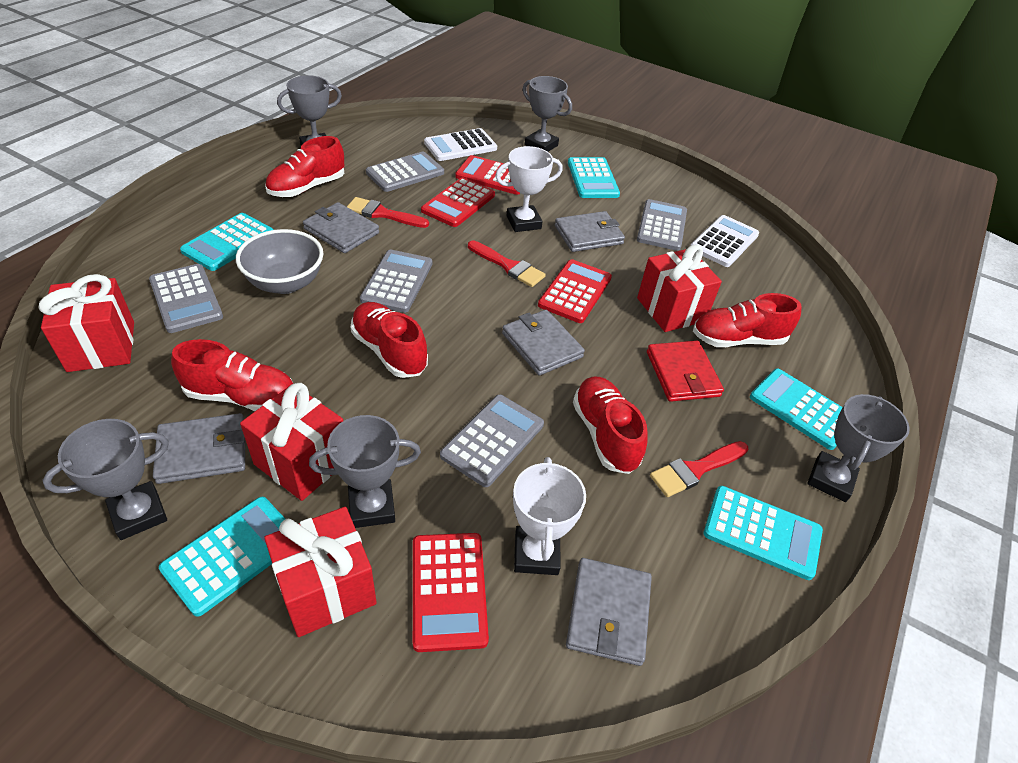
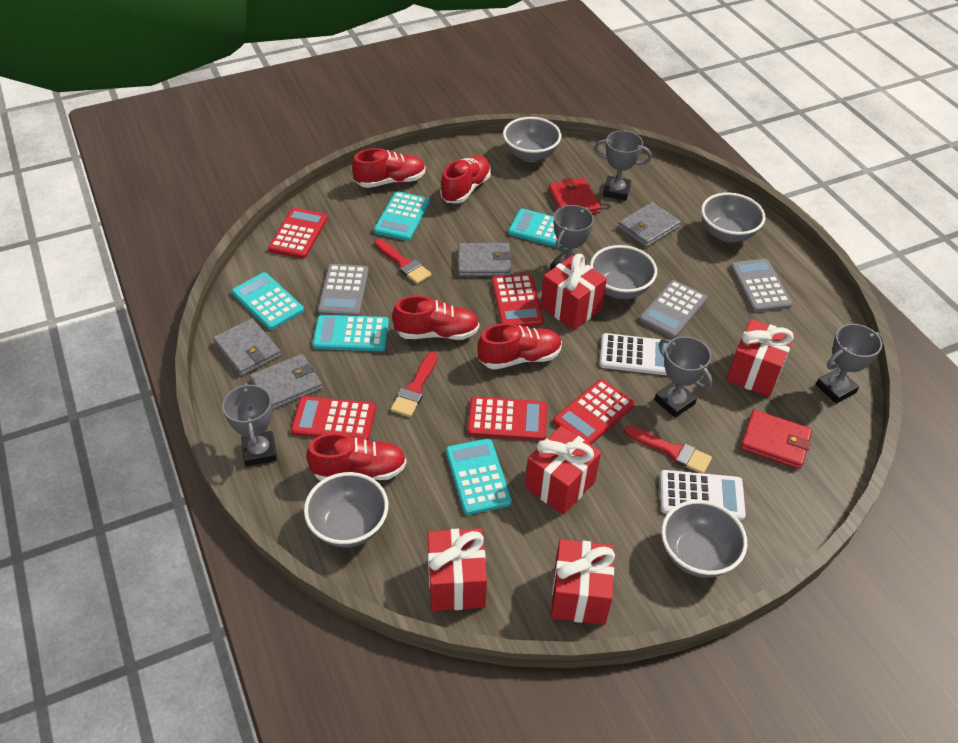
grey bowl: [236,229,323,294] = 1 -> [304,472,388,547] [503,117,561,162] [590,245,657,299] [661,500,747,578] [701,193,765,242] = 5
grey calculator: [149,264,223,333] [360,249,432,313] [366,152,444,192] [440,394,544,487] [637,199,687,251] = 5 -> [318,264,369,316] [639,280,707,338] [730,259,792,312] = 3
grey wallet: [153,413,245,484] [303,202,379,253] [502,310,585,376] [555,211,625,252] [566,558,652,666] = 5 -> [213,318,281,376] [250,354,322,410] [458,243,512,277] [618,202,681,247] = 4
red calculator: [413,533,489,652] [421,177,495,227] [455,155,520,195] [538,259,612,323] = 4 -> [268,208,328,258] [291,396,376,440] [467,397,547,441] [492,274,543,327] [553,379,635,445] = 5
red gift: [38,274,134,372] [240,383,343,501] [264,507,377,637] [637,245,722,332] = 4 -> [428,528,487,611] [525,426,601,515] [541,254,607,330] [551,539,615,625] [726,319,795,397] = 5
red wallet: [647,341,724,402] = 1 -> [549,178,601,214] [741,410,812,469] = 2
white trophy: [495,146,563,232] [513,457,586,575] = 2 -> none = 0

